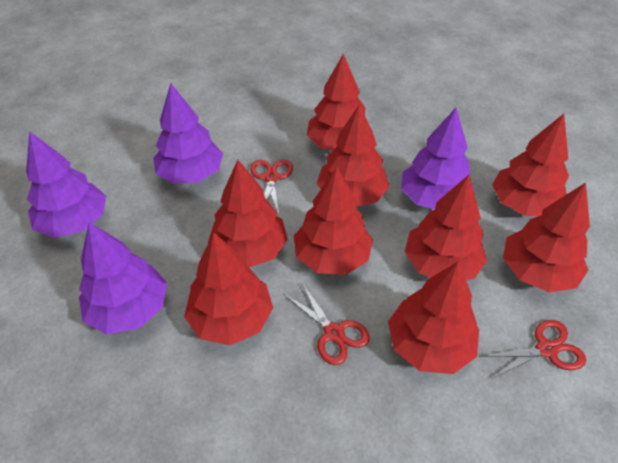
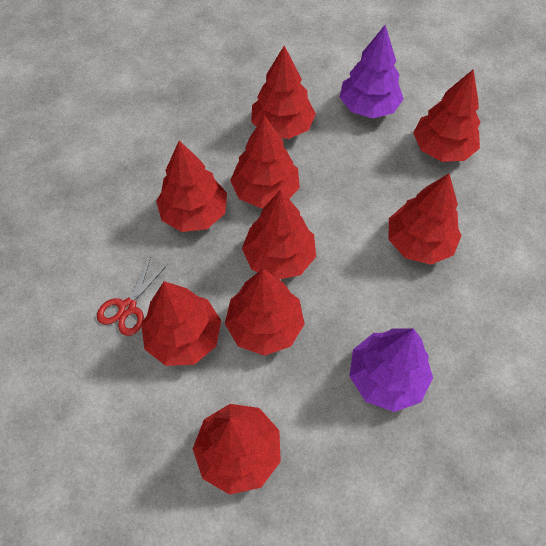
purple tree: [26,131,106,238] [79,222,167,334] [153,83,223,184] [401,108,474,209] = 4 -> [340,25,404,118] [349,328,433,412] = 2
red scissors: [250,160,293,215] [284,283,370,365] [481,320,586,379] = 3 -> [97,257,168,336] = 1

